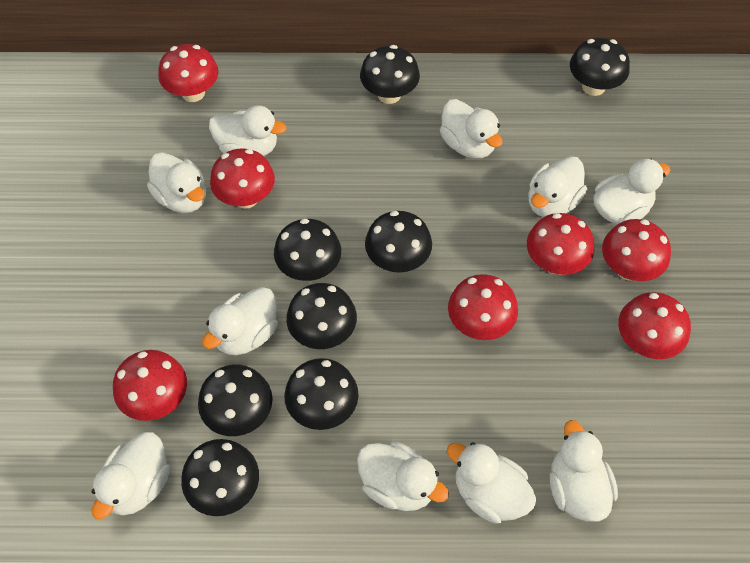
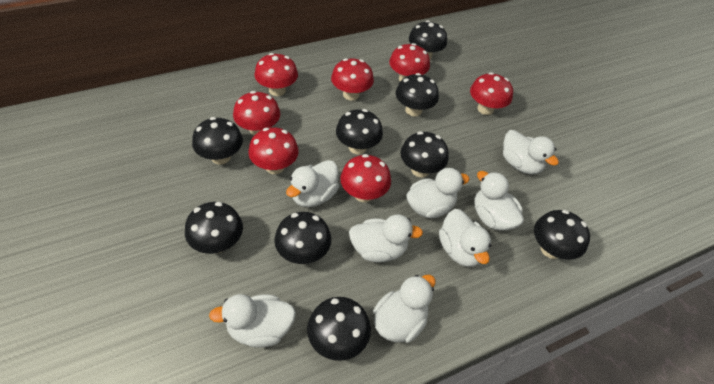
black mushroom: [181,439,259,516] [198,364,273,436] [274,218,341,281] [284,358,358,430] [286,283,357,349] [360,45,420,104] [365,211,432,272] [570,38,630,96] = 8 -> [185,202,243,254] [192,117,243,165] [274,212,331,264] [307,297,371,361] [336,109,383,154] [396,73,439,117] [400,131,449,177] [409,20,447,59] [534,210,590,260] = 9
white duck: [92,432,170,519] [147,152,206,213] [202,287,278,355] [209,105,286,156] [357,442,449,511] [440,99,503,158] [447,442,536,523] [528,156,587,217] [550,420,618,522] [593,159,670,224] = 10 -> [209,294,296,347] [286,160,339,207] [349,214,423,262] [373,275,435,343] [406,168,470,218] [439,209,491,267] [474,171,524,231] [503,130,559,174] = 8

